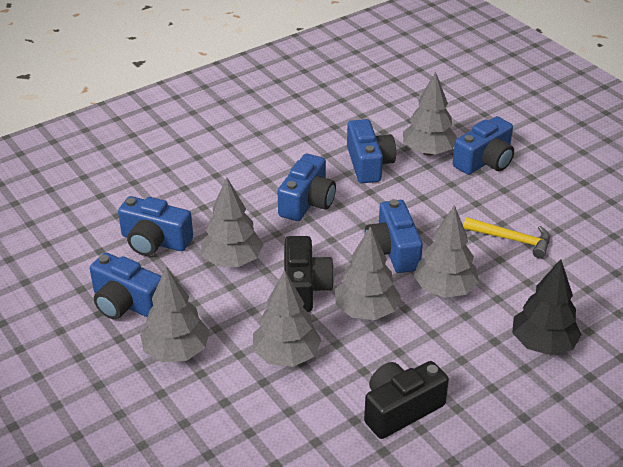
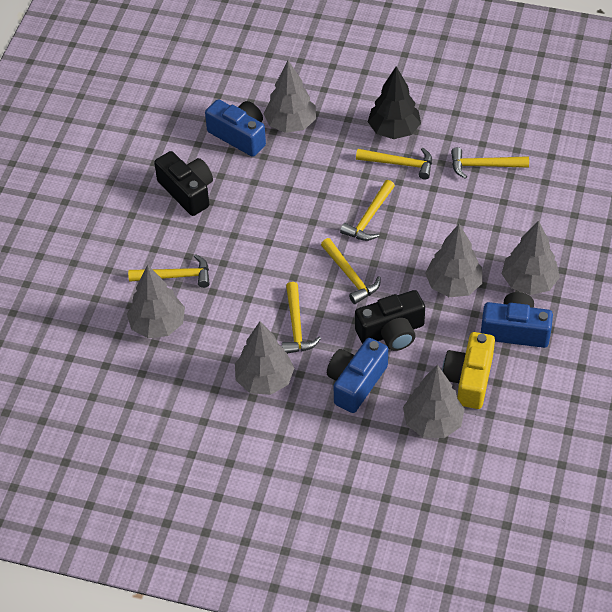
blue camera: [90,253,162,320] [118,196,193,256] [278,154,336,221] [347,119,396,183] [365,199,423,273] [453,116,514,175] = 6 -> [205,99,266,157] [327,338,388,413] [481,292,553,348] = 3
yellow camera: none = 0 -> [442,332,495,409] = 1
yellow hammer: [463,217,550,259] = 1 -> [128,254,210,288] [282,282,321,354] [321,238,381,304] [340,180,395,241] [356,148,432,180] [451,147,529,179] = 6

